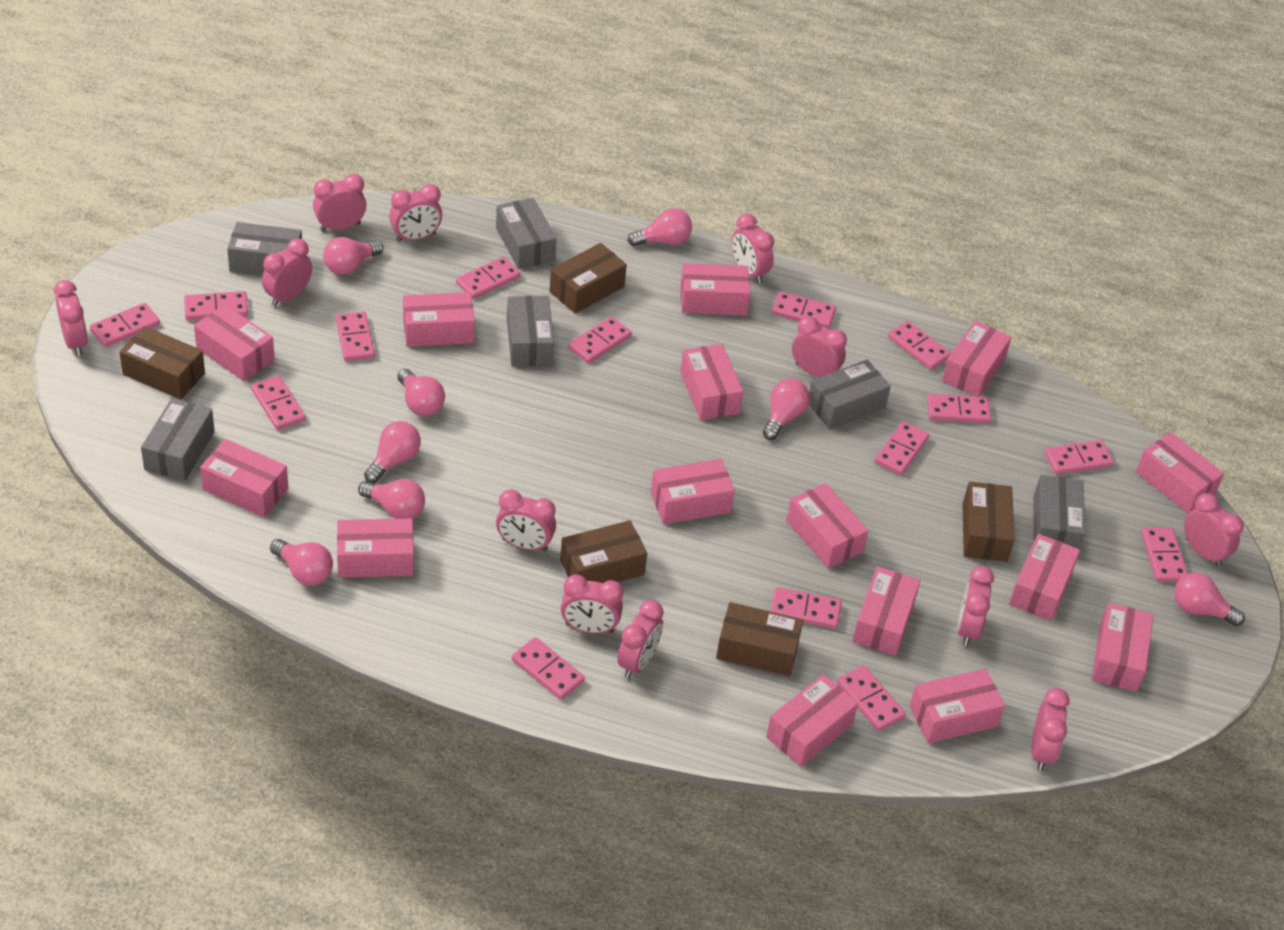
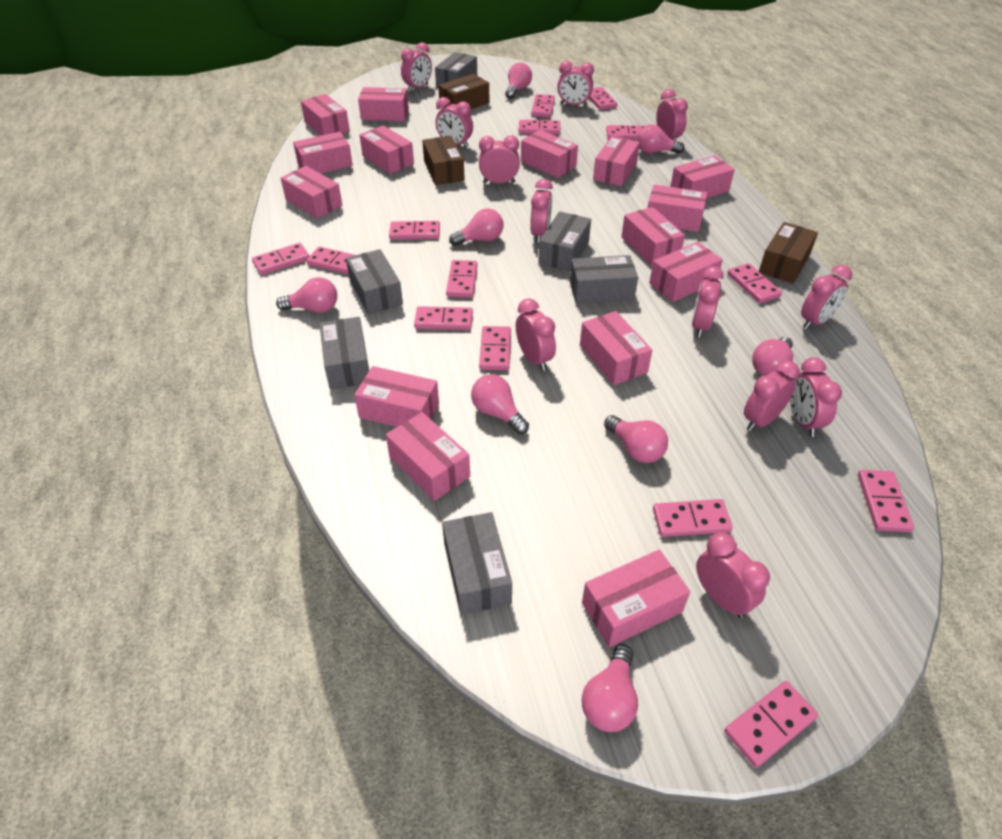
brown box: [119,326,205,399] [550,243,627,314] [560,520,647,583] [716,602,803,676] [963,482,1014,562] = 5 -> [422,136,465,185] [438,74,489,109] [759,222,818,284] = 3
pink domino: [90,303,160,347] [184,291,248,320] [251,376,305,430] [335,311,375,361] [456,257,521,299] [512,637,585,700] [568,316,632,363] [771,587,842,629] [772,292,836,329] [837,665,906,731] [874,421,929,475] [888,321,951,370] [927,394,991,423] [1044,440,1114,474] [1141,528,1188,582] = 15 -> [252,243,310,275] [306,247,355,275] [389,221,440,240] [414,306,473,330] [446,260,478,298] [479,326,511,370] [518,120,560,135] [531,94,555,117] [589,87,617,110] [606,125,644,140] [653,499,733,537] [724,681,818,768] [727,263,782,304] [858,470,914,532] = 14

